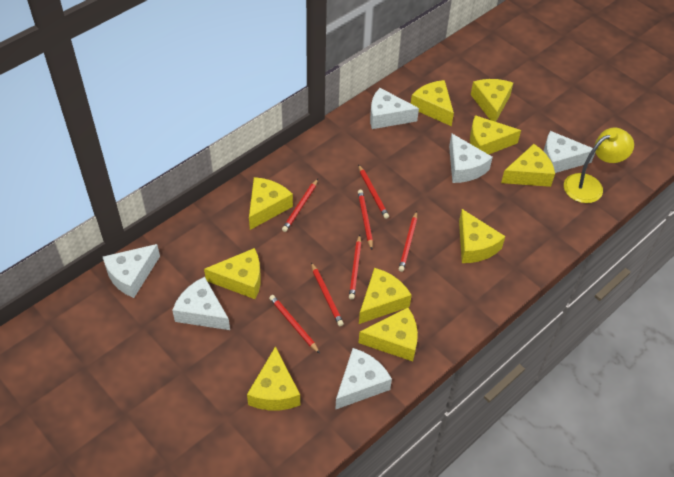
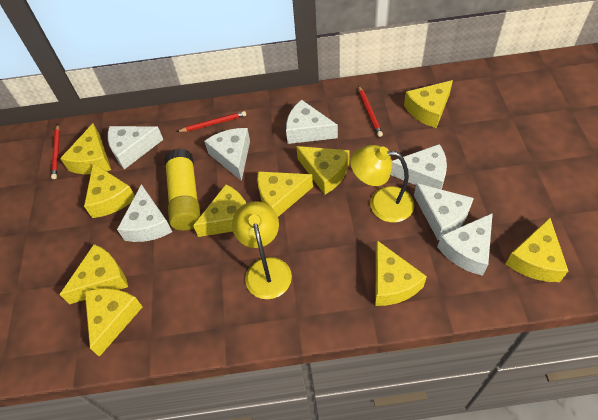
red pencil: [269,295,320,353] [282,179,318,232] [311,262,344,326] [349,235,361,300] [358,164,389,219] [358,190,373,250] [399,211,417,272] = 7 -> [51,124,60,179] [177,111,246,132] [358,85,383,137] = 3
white cheese: [103,244,160,298] [172,277,230,330] [335,348,392,410] [370,88,419,129] [449,134,493,183] [544,131,595,173] = 6 -> [108,126,163,169] [117,184,172,242] [204,128,250,181] [286,100,338,144] [390,144,447,189] [414,183,474,240] [438,213,493,276] = 7
yellow glue stick: none = 0 -> [164,149,201,231] = 1
yellow lamp: [564,128,634,203] = 1 -> [232,201,292,299] [350,145,414,222] = 2

